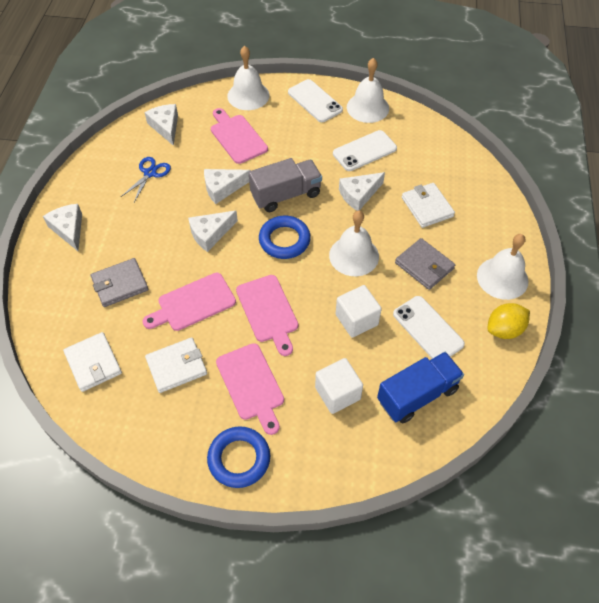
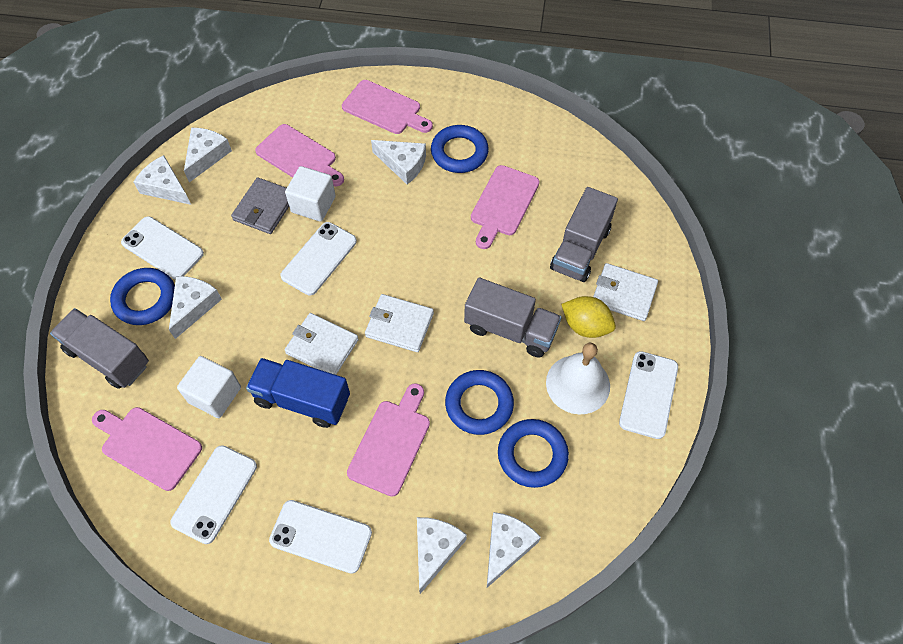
blue ring: [207,426,270,488] [259,216,311,259] = 2 -> [110,268,175,325] [431,125,489,173] [445,370,514,435] [498,419,569,488] = 4
blue scissors: [121,157,171,202] = 1 -> none = 0
grey truck: [249,158,322,212] = 1 -> [50,308,149,389] [464,278,561,358] [550,187,618,282] = 3
grey wallet: [91,258,148,307] [395,238,455,290] = 2 -> [231,177,289,234] = 1
pink cutting board: [142,273,236,331] [211,108,268,164] [216,343,284,435] [236,275,298,356] = 4 -> [92,407,202,491] [255,124,344,187] [342,80,433,134] [347,383,430,497] [471,165,540,249] = 5
white bell: [227,46,270,110] [329,210,379,276] [347,58,389,123] [477,234,529,300] = 4 -> [546,343,610,415] = 1
white cheese: [43,204,82,251] [145,104,178,146] [188,210,238,252] [204,169,250,204] [339,172,385,211] = 5 -> [134,155,191,205] [169,276,222,339] [184,128,232,182] [371,140,426,184] [417,517,467,594] [487,512,541,588] = 6
white phone: [288,79,343,122] [333,130,397,171] [393,296,465,359] = 3 -> [121,216,204,280] [170,445,257,544] [269,500,372,574] [280,222,357,295] [619,351,678,439] = 5

